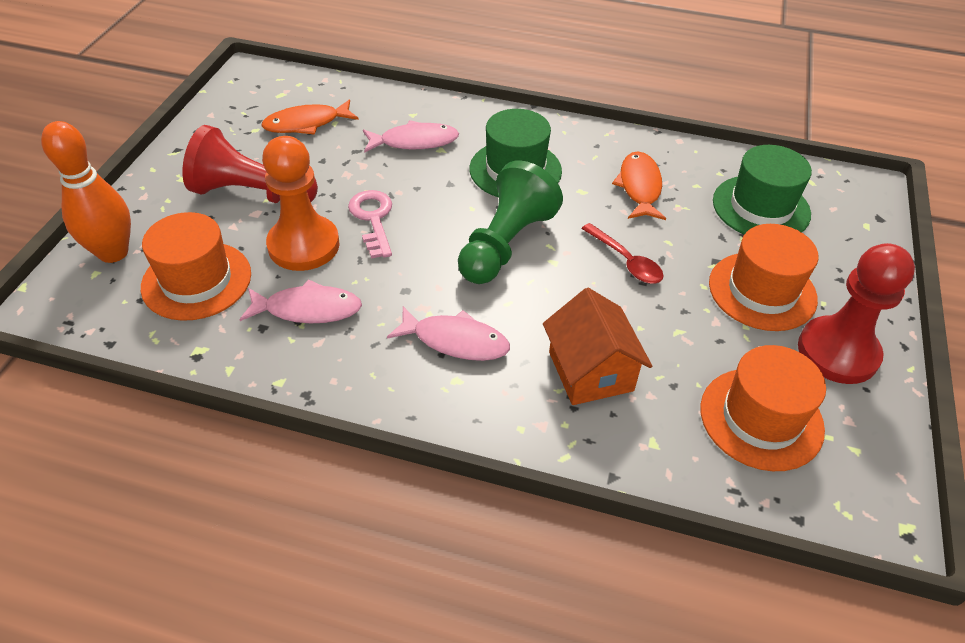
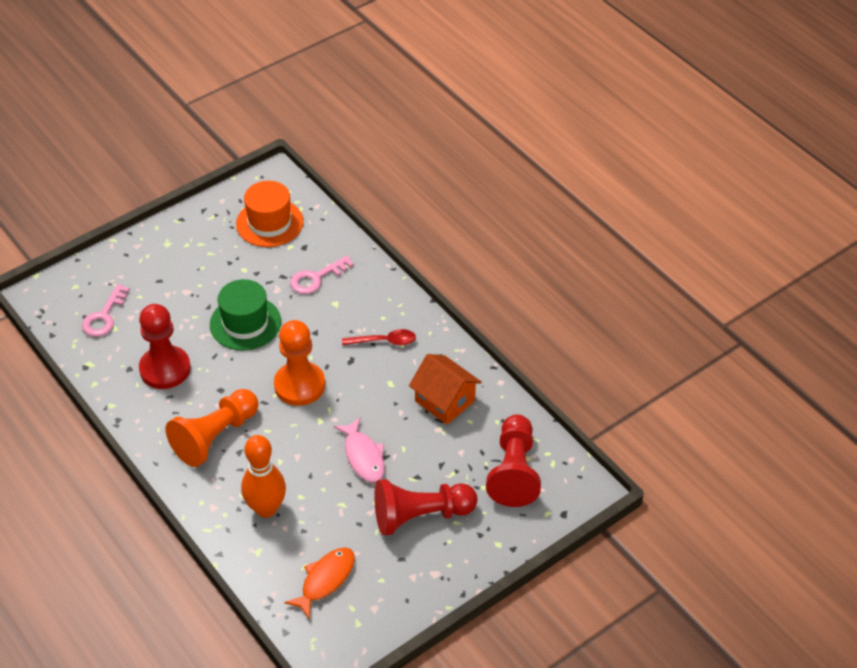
green hat: [470,109,562,197] [713,145,812,234] = 2 -> [210,279,281,351] = 1
green pawn: [458,160,563,284] = 1 -> none = 0
orange fish: [261,99,359,135] [612,151,666,220] = 2 -> [284,547,355,619] = 1
orange hat: [141,212,251,321] [700,345,826,471] [709,224,818,331] = 3 -> [236,181,304,247] = 1
orange pawn: [262,136,340,271] = 1 -> [165,389,259,467] [274,320,325,406] = 2
pink fish: [239,279,362,323] [363,120,459,153] [387,306,510,361] = 3 -> [334,417,385,482] = 1
pink key: [348,190,392,259] = 1 -> [82,284,130,337] [290,255,354,294] = 2
red pawn: [182,125,318,203] [798,243,915,384] = 2 -> [139,304,191,389] [374,479,477,535] [486,414,541,507] = 3

